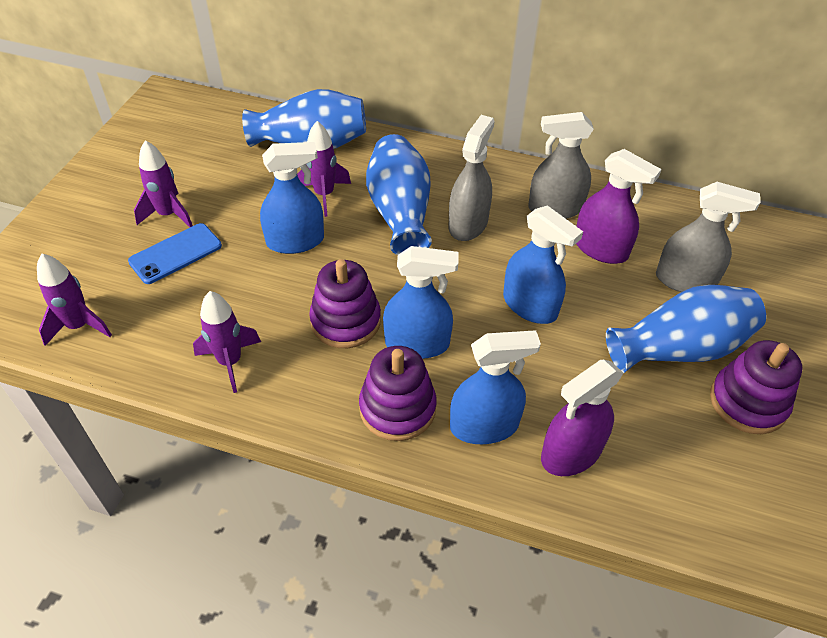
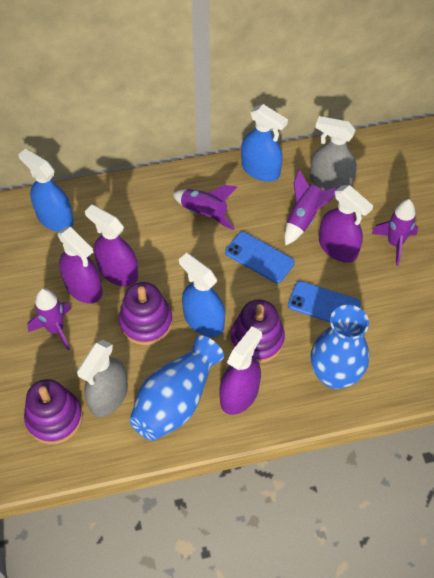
blue phone: [128,223,222,284] = 1 -> [225,232,295,283] [288,281,361,322] = 2
blue spray bottle: [260,142,324,254] [383,246,459,359] [450,330,541,444] [503,205,583,324] = 4 -> [18,148,74,232] [179,253,225,337] [241,104,288,182] = 3
blue vase: [242,89,366,149] [366,134,432,255] [606,285,766,373] = 3 -> [130,335,224,441] [310,305,369,389] = 2
grey spray bottle: [449,115,495,241] [528,112,594,219] [656,182,760,292] = 3 -> [77,340,128,417] [310,116,357,190] = 2
purple spray bottle: [541,359,623,476] [576,149,662,264] = 2 -> [58,227,102,303] [85,204,138,286] [220,326,262,415] [319,185,373,263] = 4

